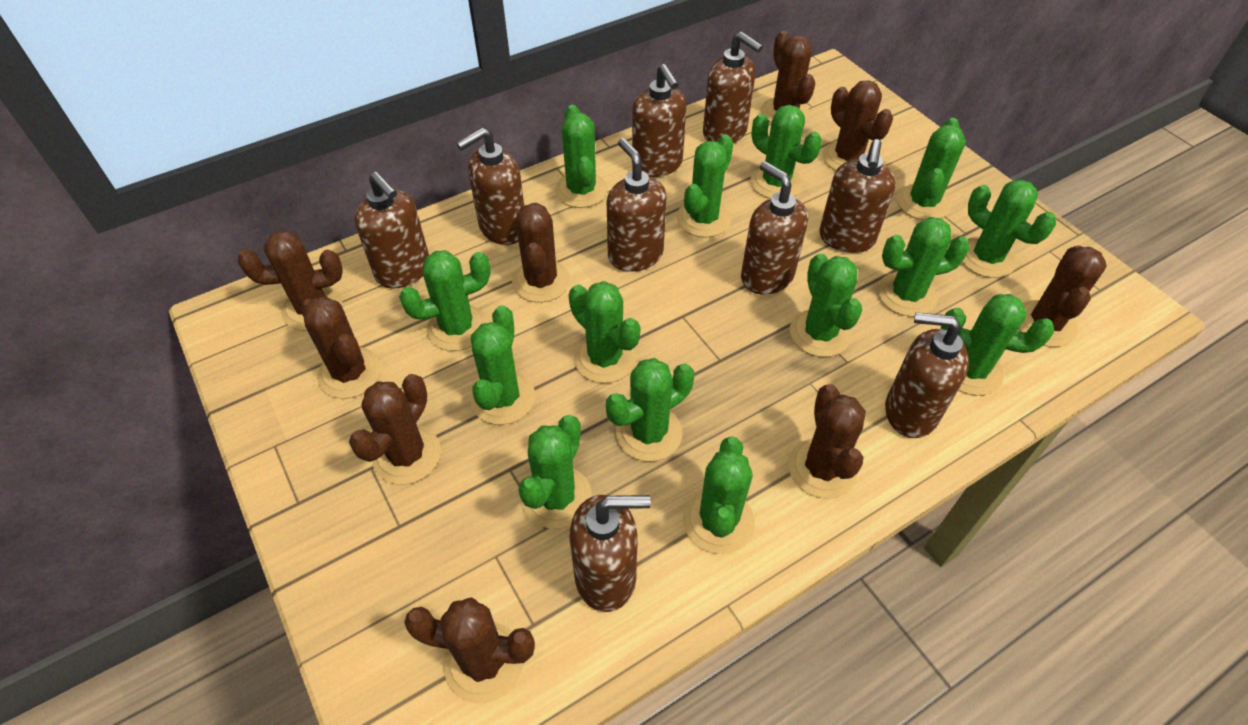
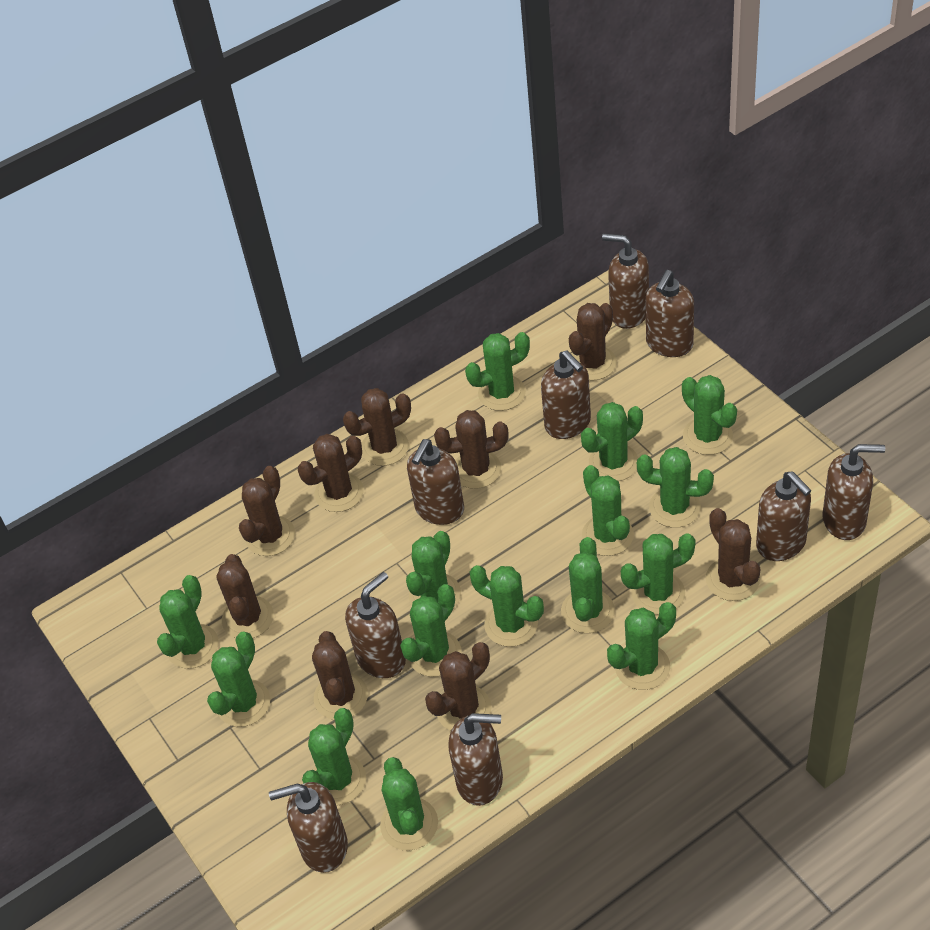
green cactus: [399,251,491,351] [470,305,535,425] [518,415,592,529] [555,105,608,208] [569,281,641,383] [606,358,694,461] [677,134,733,238] [683,437,755,554] [750,105,822,199] [790,254,862,357] [878,217,970,317] [897,118,966,220] [941,294,1054,396] [962,179,1056,278] = 14 -> [157,575,219,669] [207,632,270,727] [302,708,366,805] [380,757,438,851] [400,584,461,677] [406,531,461,609] [465,332,530,411] [470,565,544,647] [561,537,615,633] [581,402,643,481] [582,465,634,556] [607,602,676,690] [621,533,696,615] [637,447,714,528] [682,375,737,455] = 15

